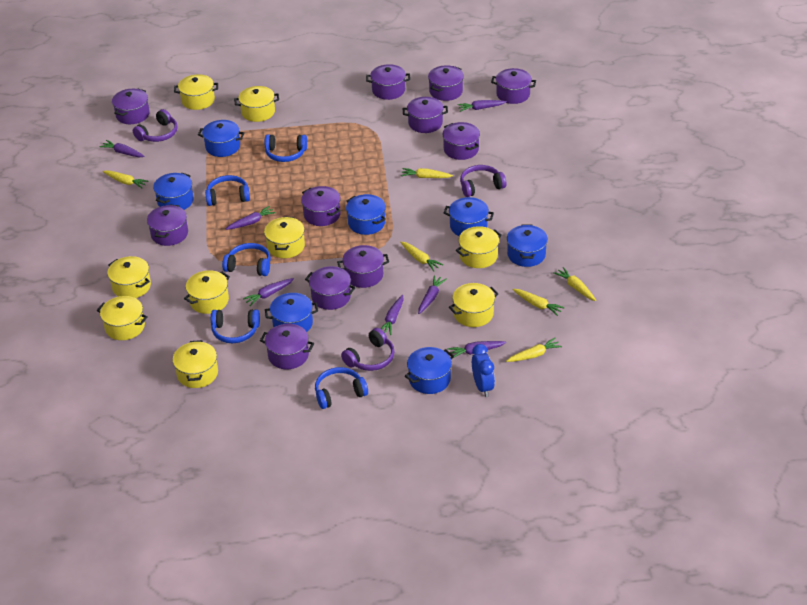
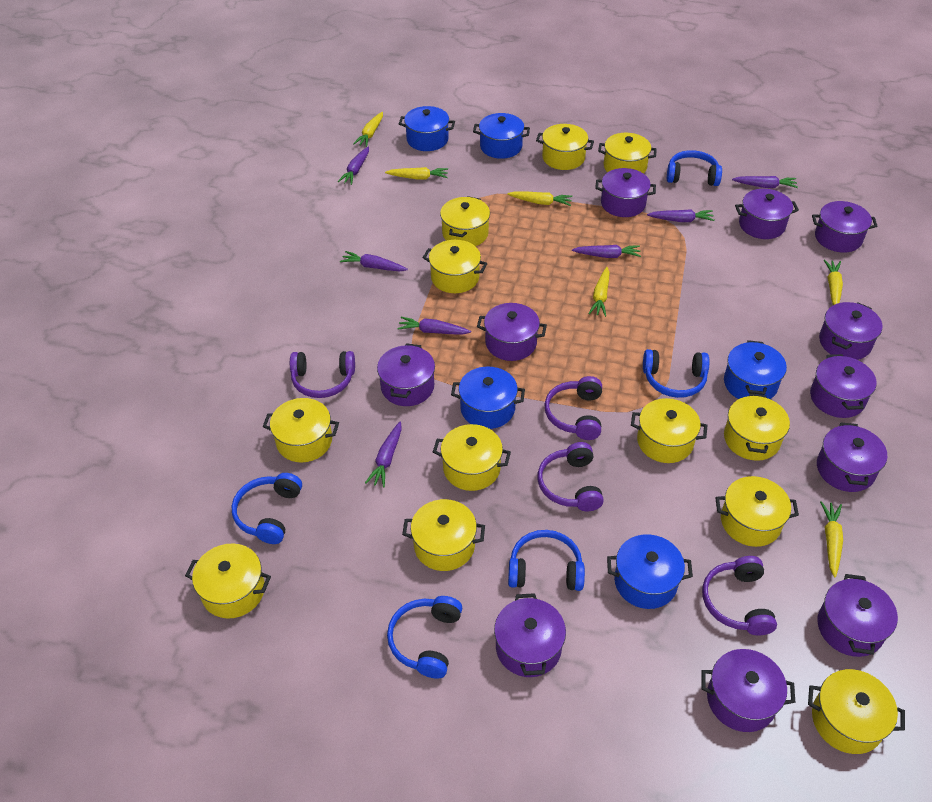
blue clock: [472,344,495,397] = 1 -> none = 0
blue pot: [153,172,194,210] [198,120,245,157] [265,293,318,332] [346,194,386,235] [405,347,454,394] [444,197,494,236] [507,224,548,267] = 7 -> [399,106,455,151] [451,367,525,429] [473,113,530,159] [607,534,693,609] [724,340,787,399] = 5
purple headphones: [133,109,178,142] [341,328,395,371] [460,165,506,197] = 3 -> [290,351,355,398] [538,442,604,511] [544,376,602,440] [702,556,777,636] = 4
yellow pot: [97,296,148,340] [107,256,151,298] [173,340,218,388] [174,74,218,110] [184,270,230,314] [234,86,279,122] [264,216,305,258] [449,283,499,327] [456,226,502,268] = 9 -> [185,543,271,619] [263,398,339,462] [402,499,485,571] [422,240,488,293] [433,424,511,491] [440,196,490,246] [536,124,594,170] [598,133,657,174] [631,398,708,463] [715,476,799,547] [724,393,790,461] [808,669,905,754] = 12

